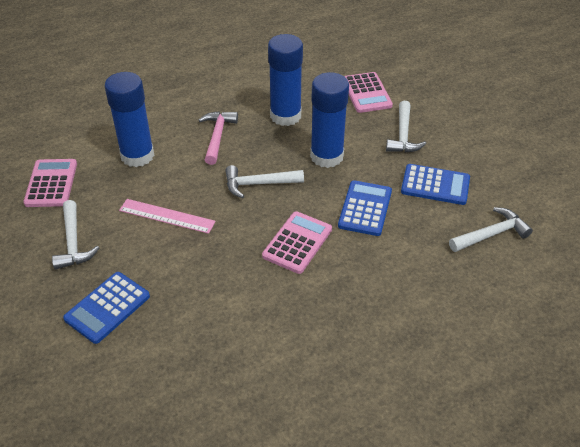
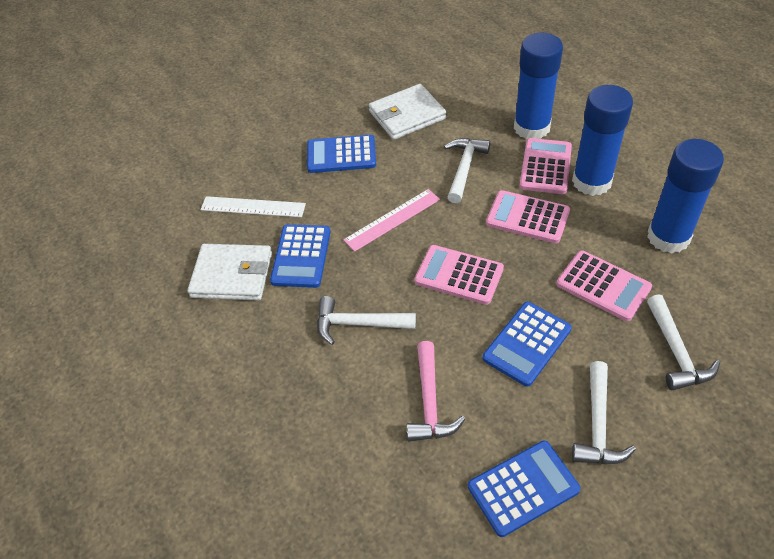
blue calculator: [63,272,150,344] [338,180,392,236] [401,164,470,205] = 3 -> [270,224,330,288] [307,135,376,173] [468,441,581,537] [483,302,572,387] = 4
pink calculator: [23,159,77,207] [262,211,332,274] [344,72,393,113] = 3 -> [415,245,504,305] [486,190,570,243] [520,138,572,194] [556,250,652,321] = 4
white ruler: none = 0 -> [201,196,306,217] = 1
white wallet: none = 0 -> [187,244,272,301] [369,84,446,140] = 2

